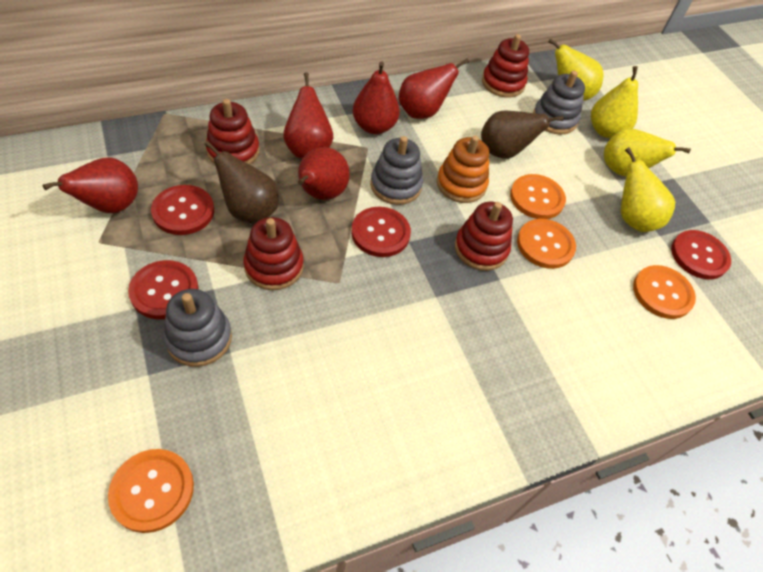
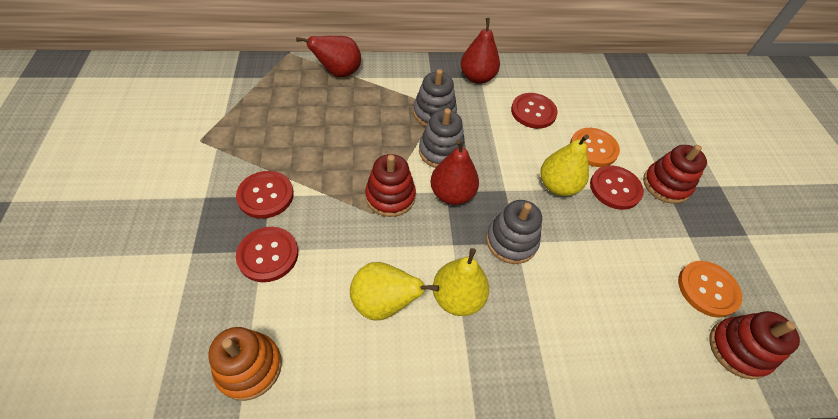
brown pear: [204,141,279,224] [481,111,563,159] = 2 -> none = 0
orange button: [108,449,194,533] [510,174,566,219] [517,219,576,269] [633,265,696,319] = 4 -> [570,128,620,167] [678,261,742,318] = 2
red pear: [42,157,138,213] [283,72,333,159] [298,147,350,200] [353,61,400,134] [398,58,469,119] = 5 -> [296,36,361,77] [430,140,479,205] [461,18,500,84] = 3
red stacking toy: [206,99,260,164] [244,217,304,290] [455,202,513,271] [482,34,529,97] = 4 -> [365,154,416,217] [643,145,707,204] [709,311,800,379] = 3
yellow pear: [548,38,603,101] [591,66,638,138] [604,128,691,177] [621,147,675,232] = 4 -> [350,262,439,321] [433,248,489,316] [540,134,589,196] = 3

